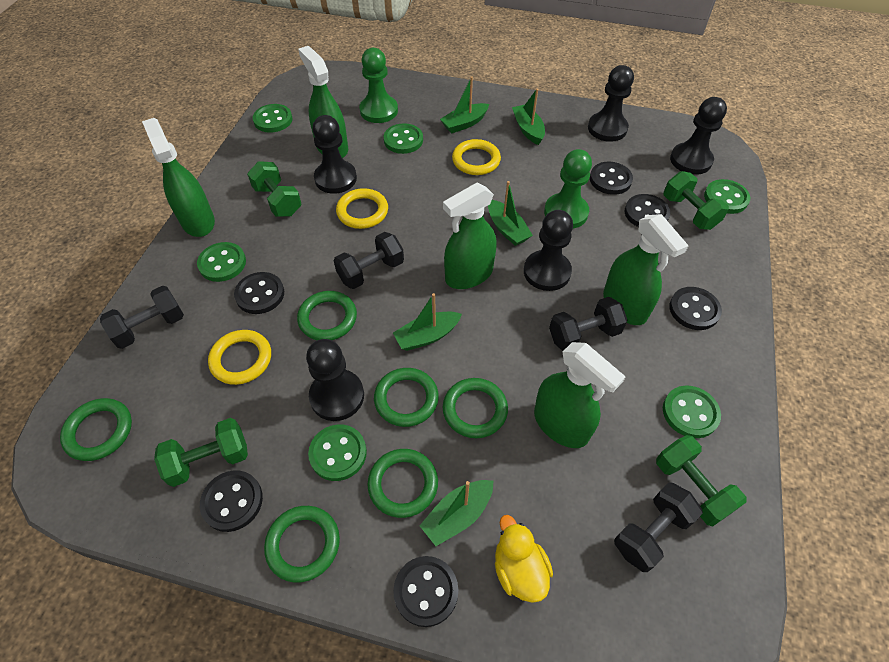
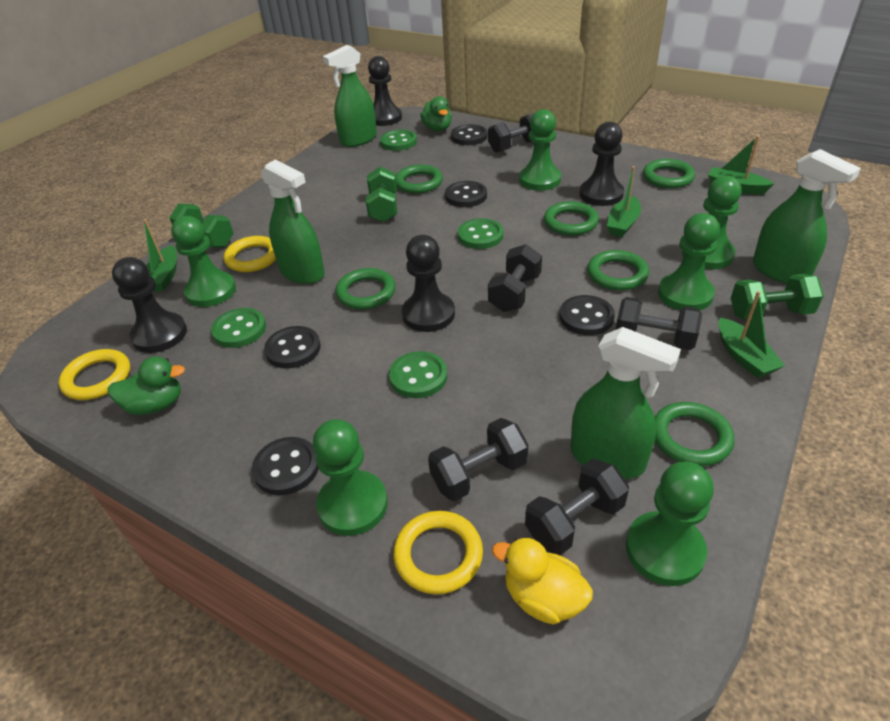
black button: [200,470,263,532] [234,272,284,314] [393,556,458,627] [590,162,633,195] [625,194,670,227] [669,287,722,330] = 6 -> [252,437,319,495] [264,326,321,369] [445,181,487,207] [451,124,488,145] [559,295,615,335] = 5
black dumbbell: [100,286,184,349] [334,232,404,289] [549,297,628,351] [614,482,703,572] = 4 -> [428,418,528,501] [488,113,534,153] [488,244,542,312] [525,459,629,555] [616,297,702,350] = 5
black pawn: [306,339,364,421] [312,115,357,194] [524,210,573,291] [588,65,634,142] [670,97,727,175] = 5 -> [112,257,187,353] [368,56,402,126] [402,235,455,332] [579,122,624,206] = 4
green boat: [393,293,462,351] [419,480,493,546] [440,76,489,133] [488,181,533,246] [512,88,545,145] = 5 -> [143,219,177,291] [607,166,641,237] [708,136,774,194] [718,291,785,378] = 4
green button: [197,242,246,282] [253,104,292,133] [308,424,367,481] [384,123,423,154] [663,386,721,438] [704,179,750,214] = 6 -> [211,308,266,348] [380,130,417,151] [389,351,447,398] [458,218,503,249] = 4
green duck: none = 0 -> [107,356,185,415] [420,96,452,131] = 2
green dumbbell: [154,418,248,487] [247,161,302,217] [656,435,746,526] [664,171,729,230] = 4 -> [169,203,234,248] [366,167,397,222] [731,274,824,320] = 3
green pawn: [359,48,398,123] [544,149,592,229] = 2 -> [171,216,236,307] [313,419,388,536] [519,109,561,191] [626,462,714,586] [658,213,720,310] [682,176,742,269] = 6
green spray bottle: [142,118,215,237] [298,46,348,158] [443,183,497,289] [534,342,626,448] [603,214,689,325] = 5 -> [261,159,325,284] [323,45,377,147] [570,327,681,479] [753,149,861,284] = 4

